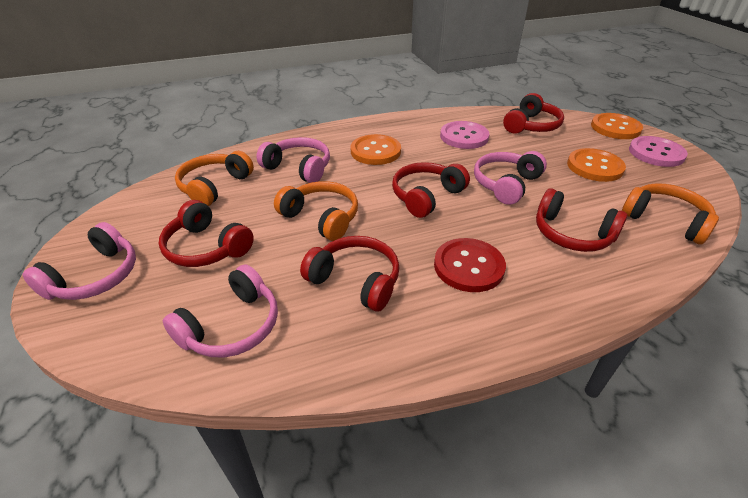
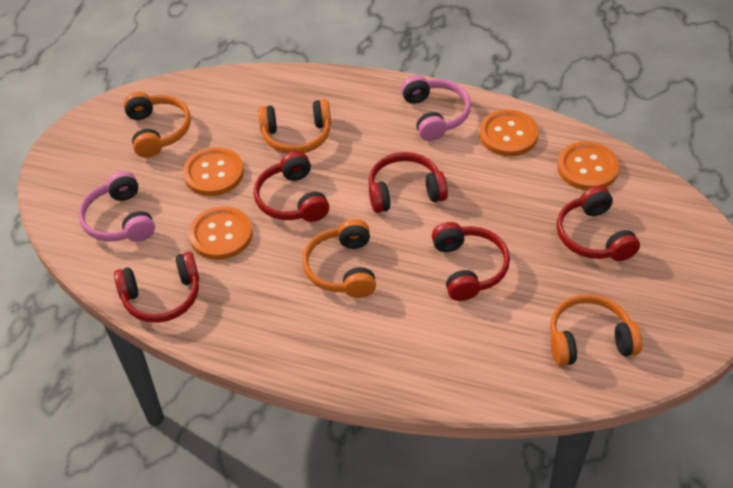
orange button: [351,134,401,165] [567,148,626,182] [591,113,643,139] = 3 -> [183,147,244,196] [189,206,253,260] [479,110,539,156] [557,141,619,190] = 4
orange headphones: [175,151,254,206] [274,181,358,241] [622,183,719,245] = 3 -> [123,92,191,158] [258,99,331,154] [302,219,376,298] [550,294,642,366] = 4
pink button: [440,121,490,149] [629,136,688,167] = 2 -> none = 0
pink headphones: [22,222,136,300] [163,264,278,357] [256,137,330,183] [474,151,547,205] = 4 -> [78,171,155,242] [401,75,471,141] = 2
red button: [434,238,506,292] = 1 -> none = 0

